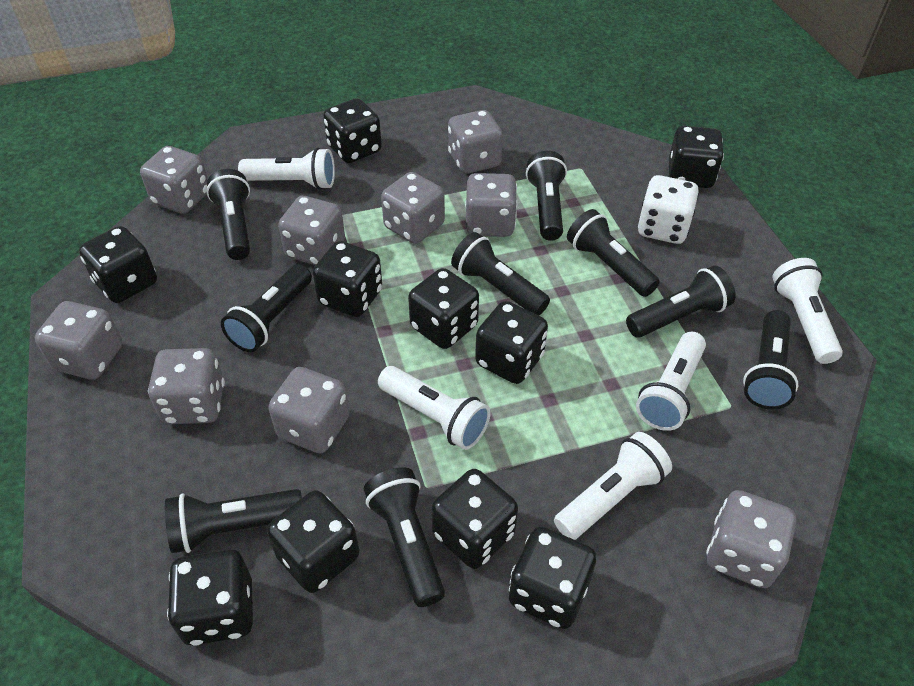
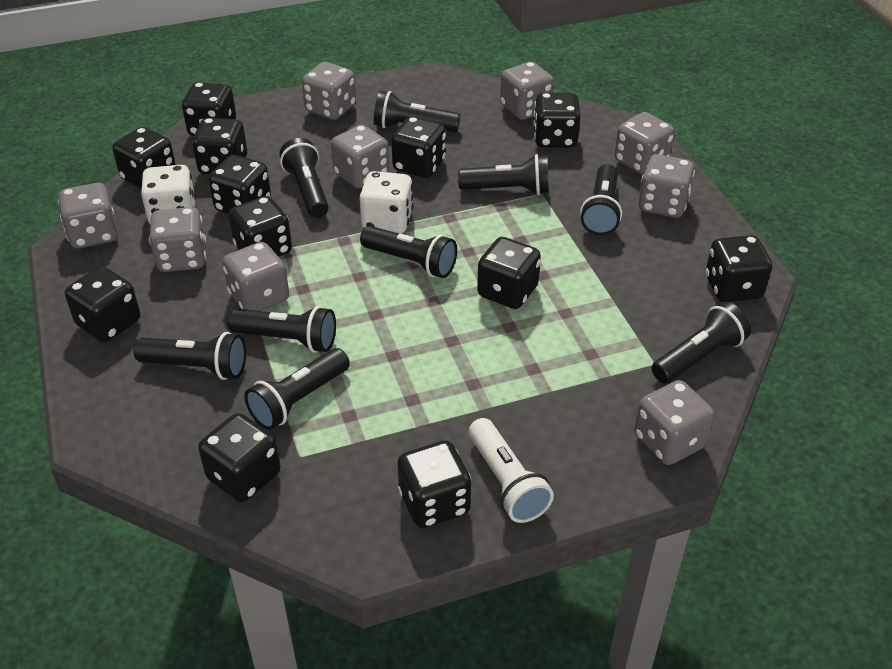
black dice: [79,226,157,303] [167,549,253,645] [267,490,359,593] [313,241,382,317] [323,98,382,163] [408,268,479,349] [432,469,518,569] [475,301,548,384] [509,527,596,629] [669,126,724,188] = 10 -> [65,266,140,342] [112,127,176,189] [182,82,236,136] [192,118,247,174] [198,413,281,502] [209,155,271,214] [229,196,292,257] [391,116,446,178] [397,440,471,528] [477,237,541,309] [533,93,581,148] [706,235,772,302] = 12
white dice: [638,175,699,244] = 1 -> [141,165,196,224] [359,171,413,234] = 2
white flashlight: [238,148,335,190] [378,366,491,450] [554,432,672,540] [636,332,706,431] [773,258,843,364] = 5 -> [469,418,554,523] = 1

